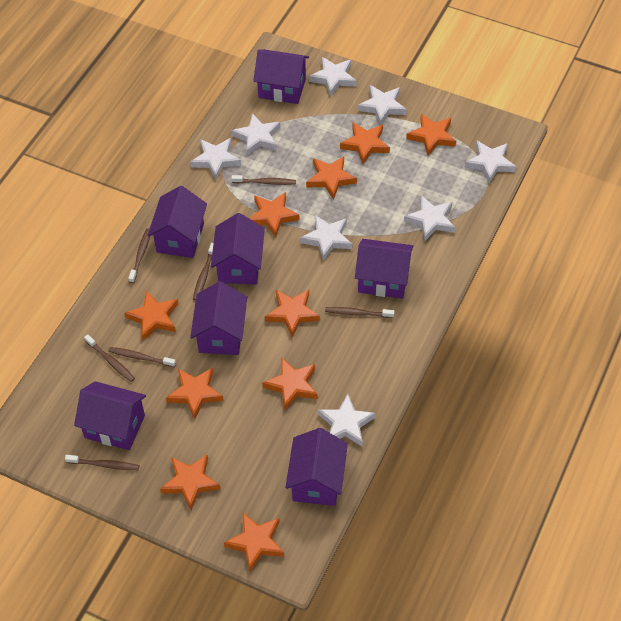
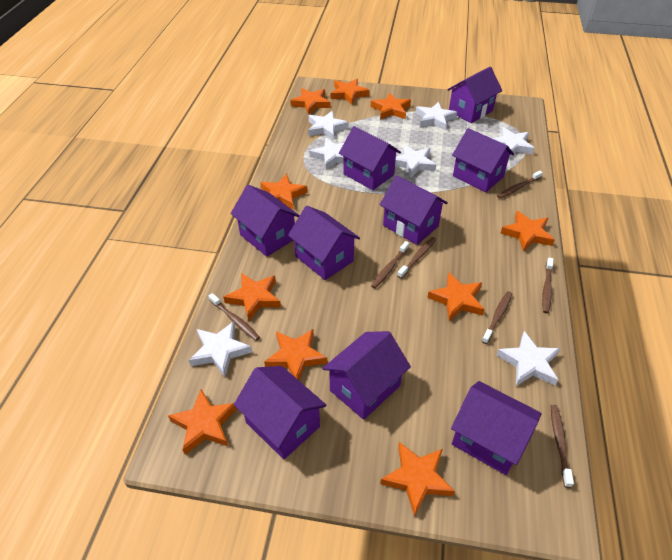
purple house: [74,381,146,450] [147,186,207,258] [190,281,247,355] [211,213,265,285] [253,49,309,104] [285,428,348,506] [355,239,413,299] = 7 -> [231,185,300,257] [234,366,327,459] [288,206,360,280] [322,331,411,420] [339,126,401,190] [380,175,448,245] [447,67,502,123] [451,381,541,475] [452,128,514,192] = 9
white star: [190,138,241,180] [232,113,281,156] [300,215,352,261] [309,57,357,97] [318,394,376,447] [358,85,407,125] [404,195,455,241] [465,141,516,183] = 8 -> [189,321,252,377] [308,111,349,140] [309,138,344,170] [395,145,436,178] [416,102,457,130] [492,127,535,158] [496,331,560,386] = 7

